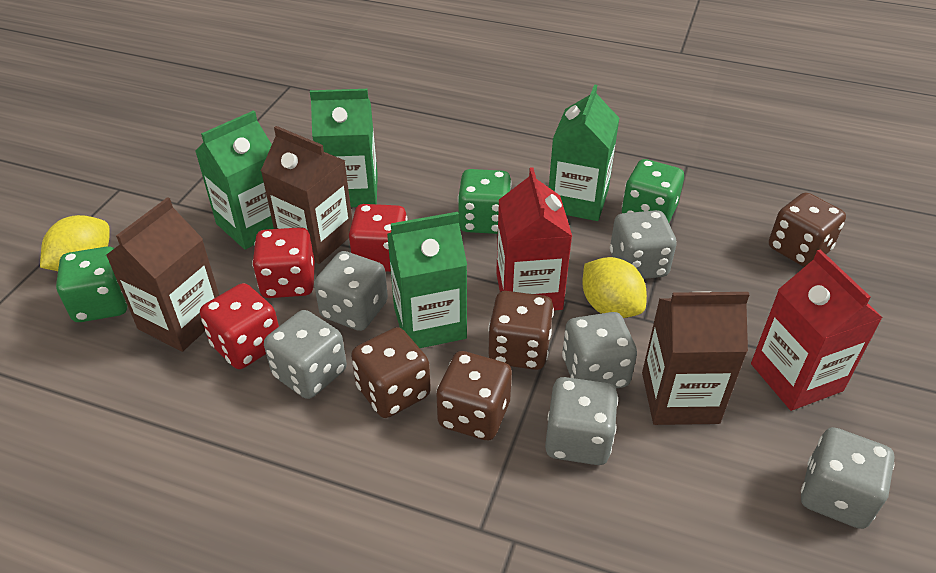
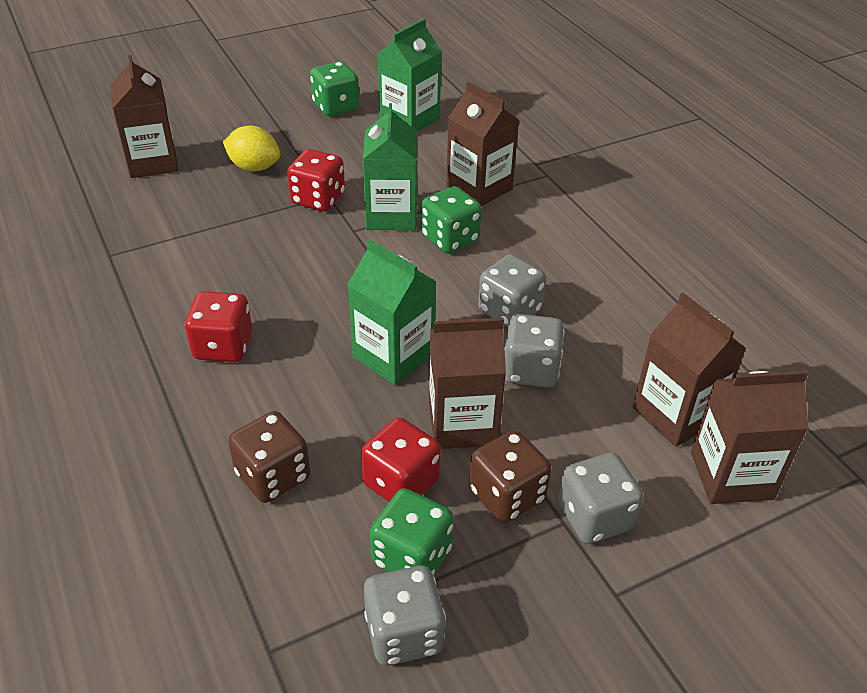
brown carton: [106,197,219,352] [261,126,352,264] [642,291,749,425] = 3 -> [111,54,178,178] [429,318,506,449] [446,81,519,206] [633,293,746,447] [691,370,808,504] = 5
brown dice: [351,327,431,418] [436,351,512,440] [488,291,554,370] [769,193,846,267] = 4 -> [228,411,310,503] [469,430,551,523] = 2
green carton: [195,110,274,250] [310,89,378,207] [387,212,467,348] [549,84,619,221] = 4 -> [347,239,437,385] [363,103,417,230] [377,19,442,132] = 3
grey dice: [264,310,347,399] [314,251,388,331] [545,377,618,465] [562,312,637,389] [610,210,677,279] [801,427,895,529] = 6 -> [364,565,446,666] [478,254,546,327] [505,314,564,388] [558,452,643,544] = 4
red carton: [496,167,572,311] [751,249,883,411] = 2 -> none = 0
yellow lemon: [40,215,110,271] [582,257,647,318] = 2 -> [223,126,281,172] = 1

